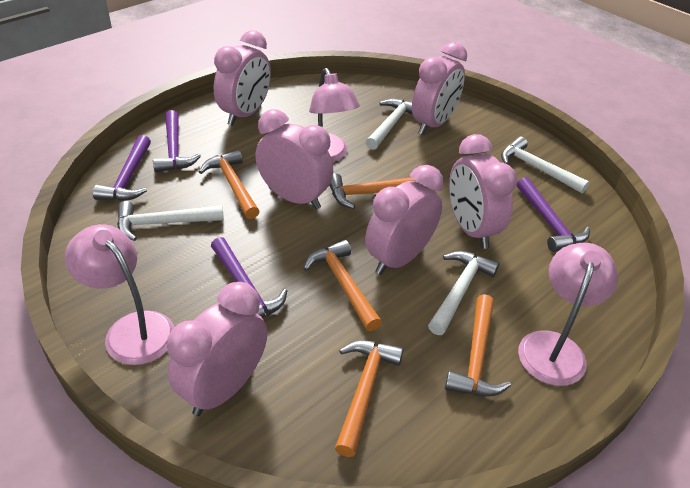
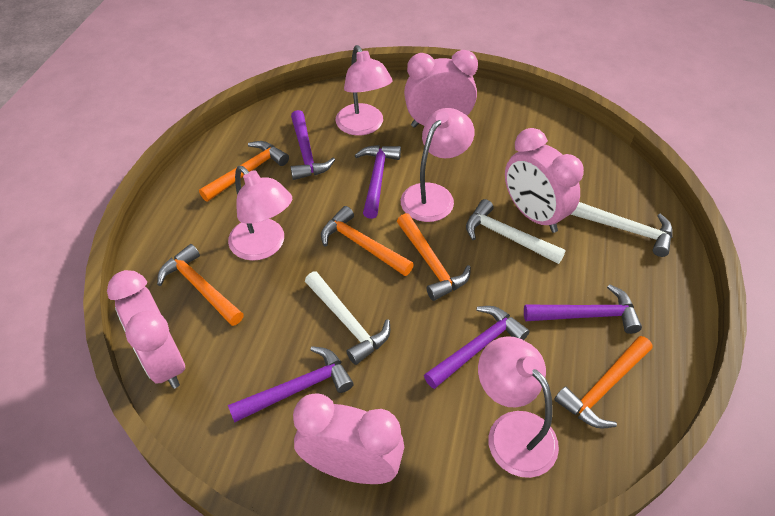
pink clock: [167,282,267,416] [214,30,271,126] [255,109,333,210] [365,165,443,275] [412,42,467,135] [449,134,517,249] = 6 -> [107,270,185,389] [293,393,404,484] [404,50,478,128] [505,128,584,233] = 4
pink lamp: [65,224,175,365] [309,68,360,162] [518,243,618,386] = 3 -> [228,166,292,261] [336,45,392,135] [401,108,475,222] [478,336,559,478] = 4
purple hammer: [93,135,151,201] [153,110,201,172] [211,237,287,318] [517,177,590,252] = 4 -> [228,346,354,422] [291,110,335,180] [355,145,401,219] [424,306,530,389] [524,284,642,334] = 5
white hammer: [117,201,224,241] [366,99,413,150] [428,251,500,335] [501,137,589,194] = 4 -> [305,271,390,365] [466,199,566,264] [570,202,673,257] = 3

